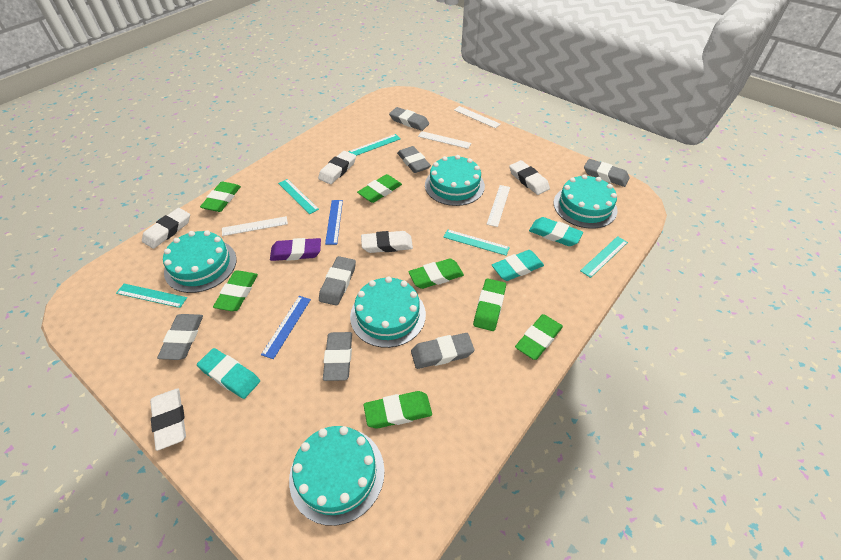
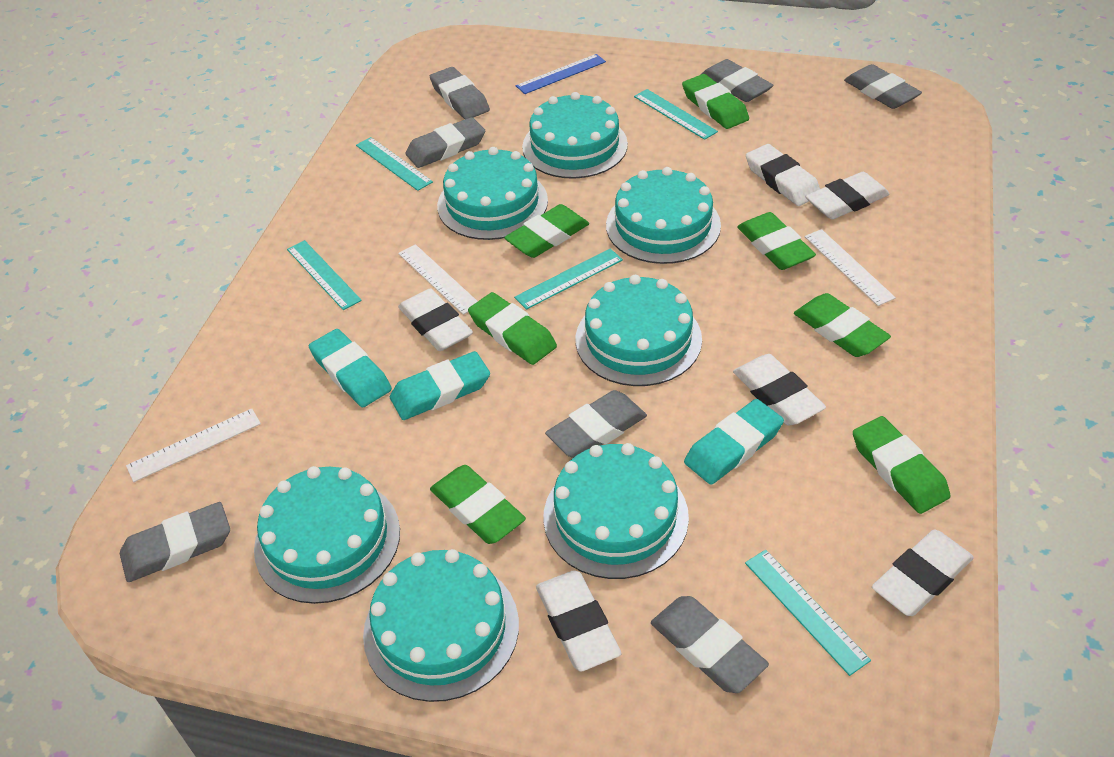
blue ruler: [261,296,311,359] [325,200,343,245] = 2 -> [516,54,606,94] = 1
purple eraser: [270,238,321,261] = 1 -> none = 0
turquoise cake: [163,231,237,293] [289,426,385,526] [350,276,426,348] [425,155,485,206] [554,174,618,229] = 5 -> [254,466,400,604] [363,549,519,702] [437,147,548,240] [522,92,628,179] [543,443,689,579] [576,275,702,386] [606,167,721,264] = 7
white eraser: [142,208,190,249] [150,388,186,451] [318,151,356,184] [361,231,413,253] [509,160,550,195] = 5 -> [398,288,473,351] [536,570,622,672] [733,354,826,426] [746,144,820,206] [805,172,890,220] [872,529,974,616] = 6
white ruler: [222,216,288,236] [418,131,471,149] [454,106,501,129] [486,185,510,227] = 4 -> [126,408,261,482] [398,244,478,315] [804,229,896,306] = 3

